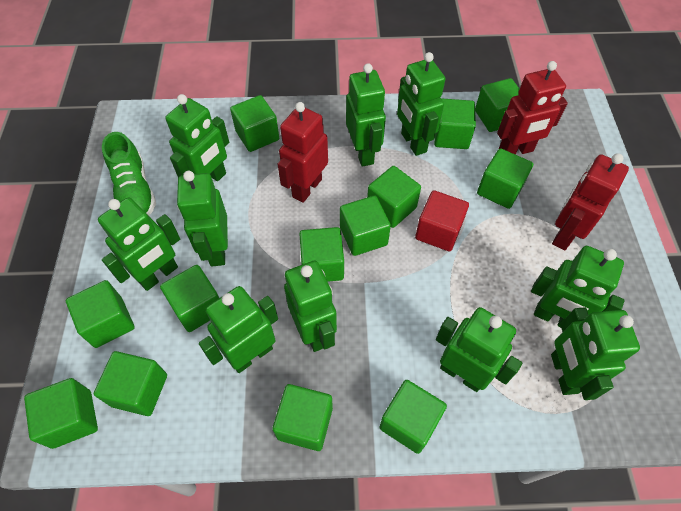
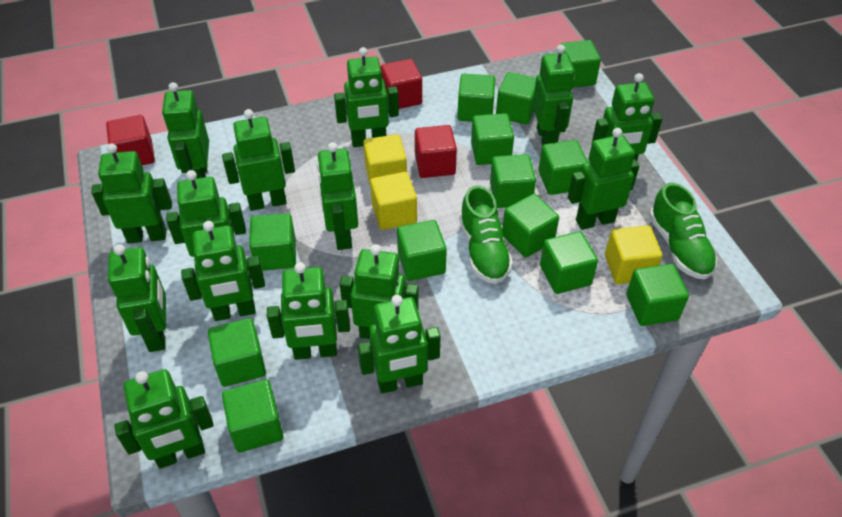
green robot: [98,197,180,291] [165,94,229,181] [177,171,228,266] [199,286,278,373] [284,261,337,352] [346,63,386,167] [397,52,445,156] [436,307,522,392] [531,246,625,327] [551,307,640,400] = 10 -> [91,143,172,244] [108,244,166,352] [114,369,214,468] [162,82,209,178] [166,170,246,257] [181,221,265,321] [222,109,295,211] [267,262,350,360] [317,142,358,250] [334,47,399,147] [340,244,419,339] [358,295,441,393] [533,45,575,146] [568,128,639,230] [592,73,662,161] = 15
green shoe: [102,132,156,216] = 1 -> [459,185,513,284] [649,183,717,280] = 2
red cube: [415,190,469,251] = 1 -> [106,115,155,165] [381,59,422,109] [415,125,457,178] = 3
red robot: [278,102,328,203] [497,61,568,155] [552,153,629,251] = 3 -> none = 0
yellow cube: none = 0 -> [363,134,407,184] [370,172,417,230] [605,226,662,284] = 3

